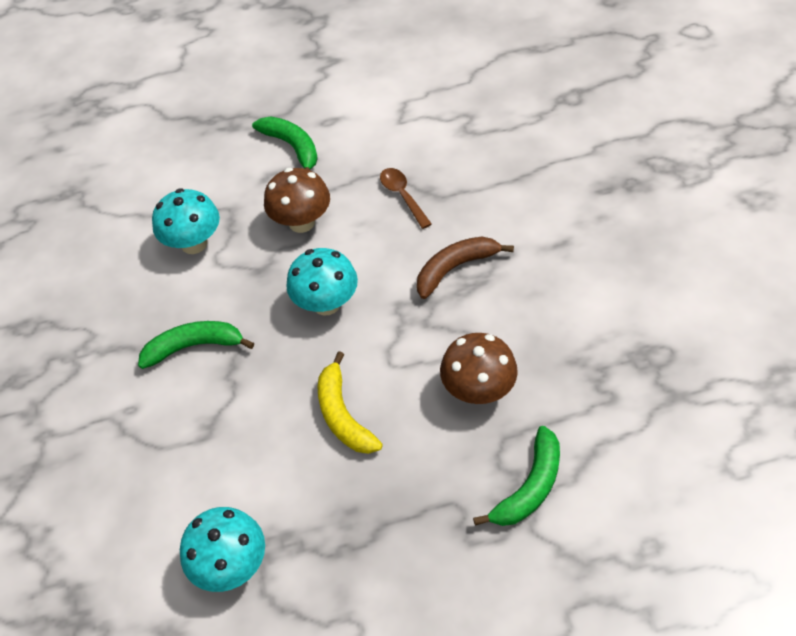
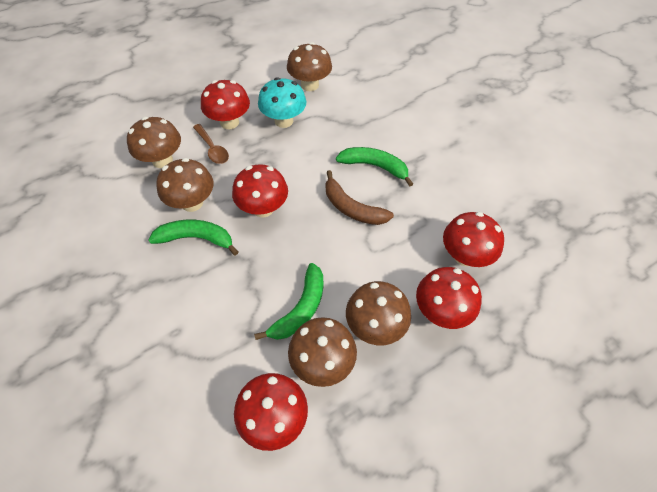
brown mushroom: [264,168,330,233] [440,333,518,404] = 2 -> [127,117,181,168] [156,158,213,212] [287,42,332,91] [288,317,357,387] [346,281,411,345] = 5
red mushroom: none = 0 -> [201,80,250,129] [232,164,288,217] [234,373,308,451] [416,267,482,329] [443,212,504,267] = 5
turquoise mushroom: [152,188,220,254] [180,507,265,592] [286,248,358,316] = 3 -> [258,77,306,128] = 1
yellow banana: [318,351,383,454] = 1 -> none = 0

